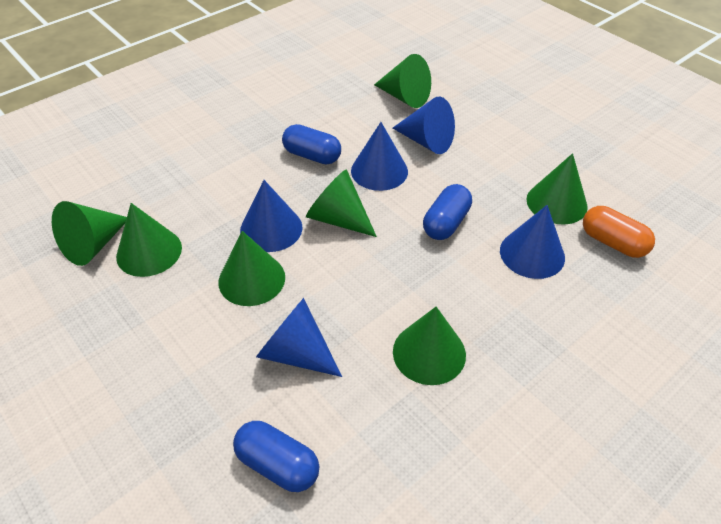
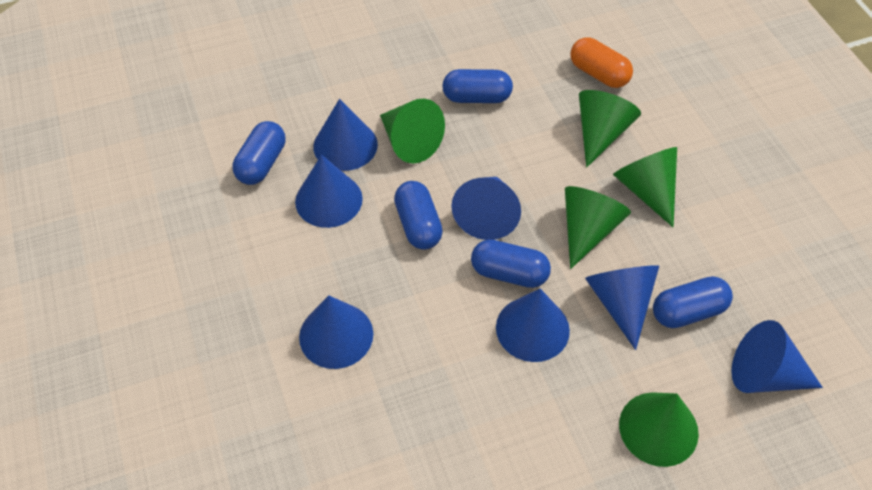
blue capsule: [233,421,319,492] [282,124,341,165] [423,184,472,240] = 3 -> [233,121,285,185] [394,181,443,250] [442,69,513,103] [471,239,551,288] [653,276,733,328] = 5
blue cone: [240,180,303,252] [256,298,342,377] [351,122,408,191] [393,97,455,154] [500,205,565,279] = 5 -> [295,155,363,228] [299,295,373,369] [313,99,378,171] [451,177,521,240] [496,289,570,362] [585,265,659,350] [731,320,823,393] = 7
green cone: [52,201,127,266] [116,203,182,277] [218,231,285,306] [306,169,377,237] [374,54,431,108] [393,307,466,385] [526,153,588,224] = 7 -> [380,99,445,163] [565,186,631,269] [579,90,641,168] [613,147,677,227] [619,392,699,467] = 5

